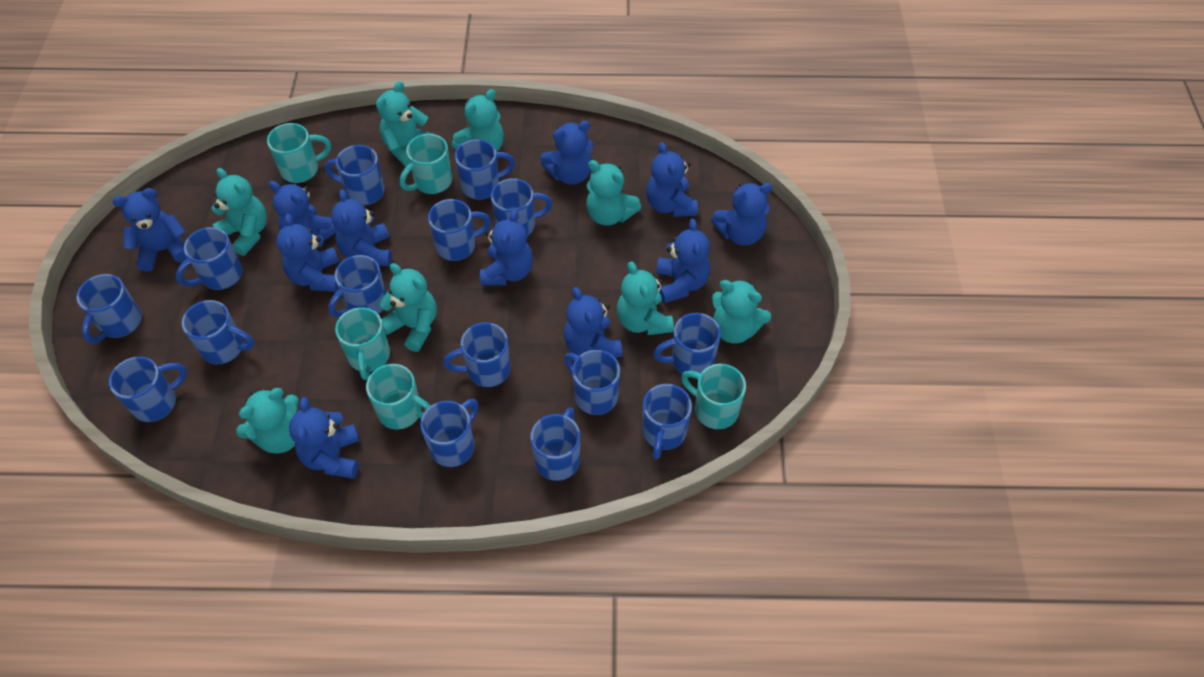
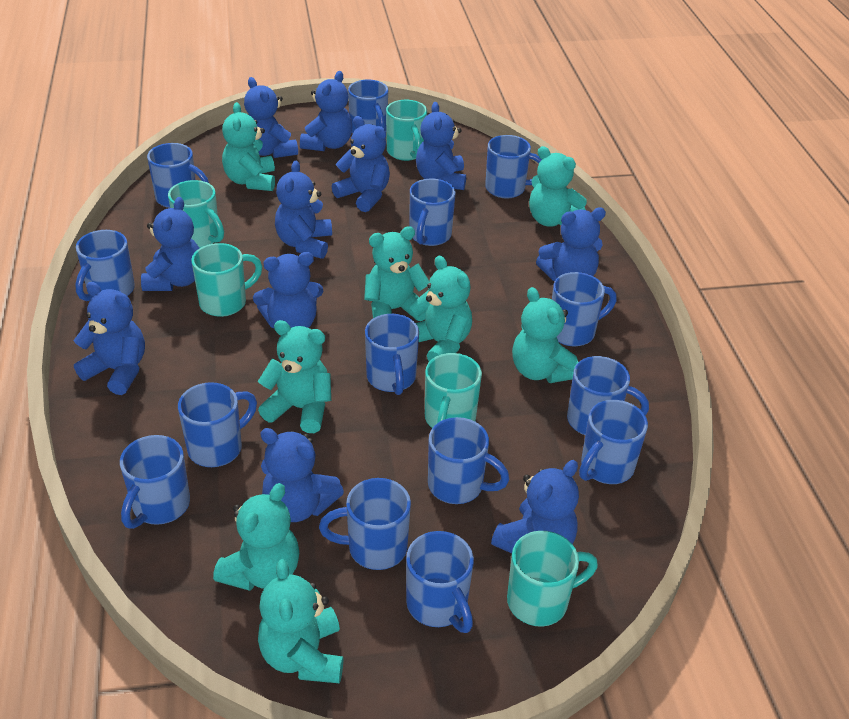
blue mug: [76,274,142,344] [109,356,187,422] [176,227,242,290] [182,300,255,364] [325,145,385,205] [328,255,386,317] [420,399,478,467] [428,199,491,261] [443,322,511,387] [455,139,515,200] [491,178,552,236] [530,407,580,481] [564,350,620,415] [642,384,692,460] [653,313,721,374] = 15 -> [75,230,135,301] [120,435,190,529] [147,143,209,208] [178,382,257,467] [319,478,411,570] [348,80,388,133] [365,314,419,395] [406,531,474,633] [410,179,456,246] [428,417,510,504] [485,135,542,198] [552,272,617,346] [567,356,649,435] [579,400,648,484] = 14

